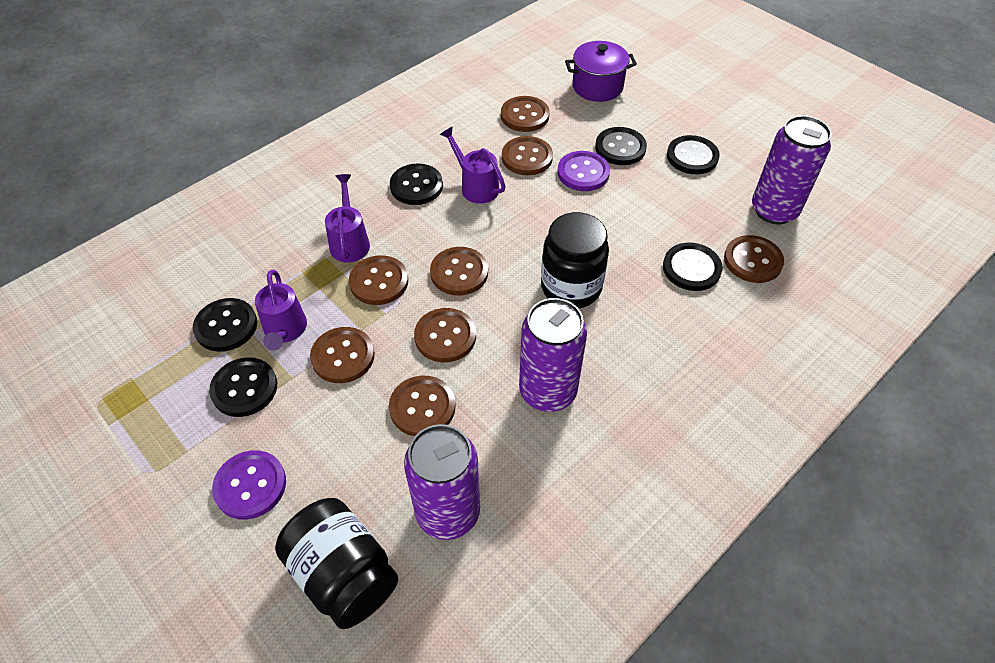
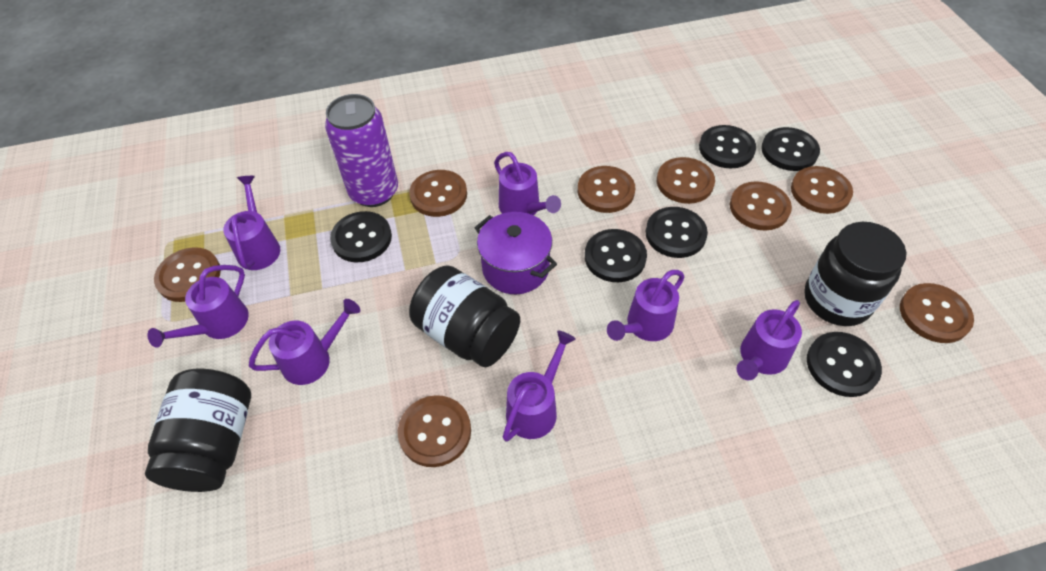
black jar: [275,498,398,629] [541,212,609,309] = 2 -> [145,369,251,492] [409,265,520,367] [804,222,906,326] = 3
purple button: [212,450,286,520] [557,151,610,191] = 2 -> none = 0
purple can: [404,424,480,540] [519,298,587,412] [752,115,832,225] = 3 -> [325,94,398,207] = 1
purple watering can: [255,270,307,351] [325,174,370,262] [440,126,506,204] = 3 -> [147,265,249,348] [223,176,280,270] [249,299,360,385] [494,152,561,215] [503,330,576,442] [607,270,685,341] [736,300,802,380] = 7

